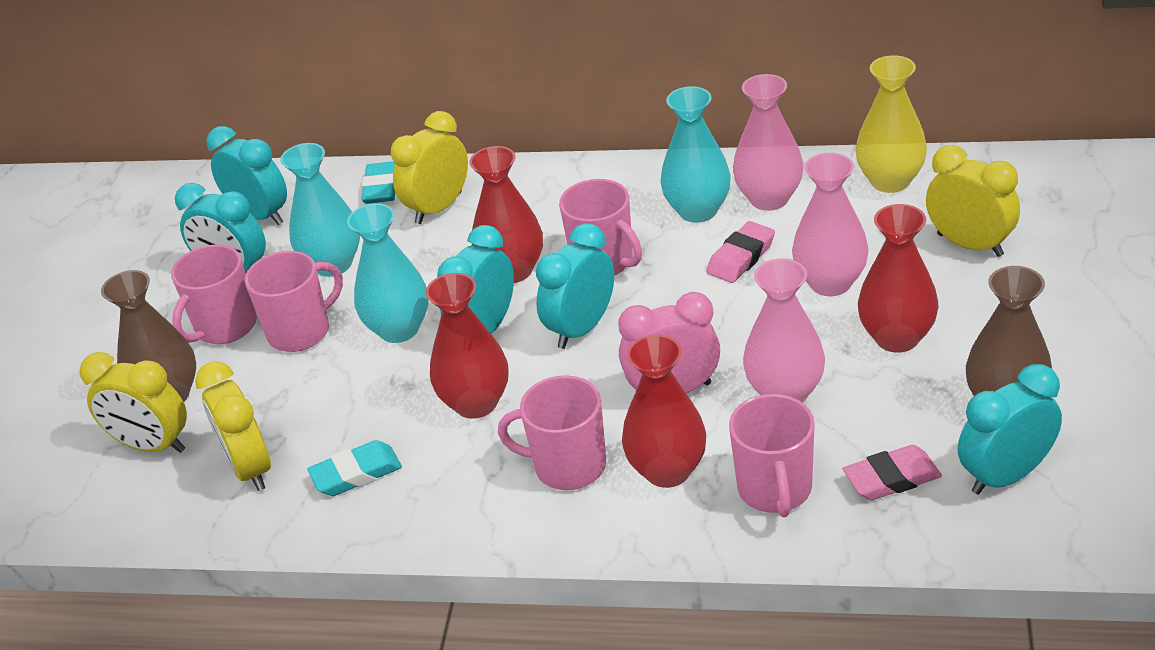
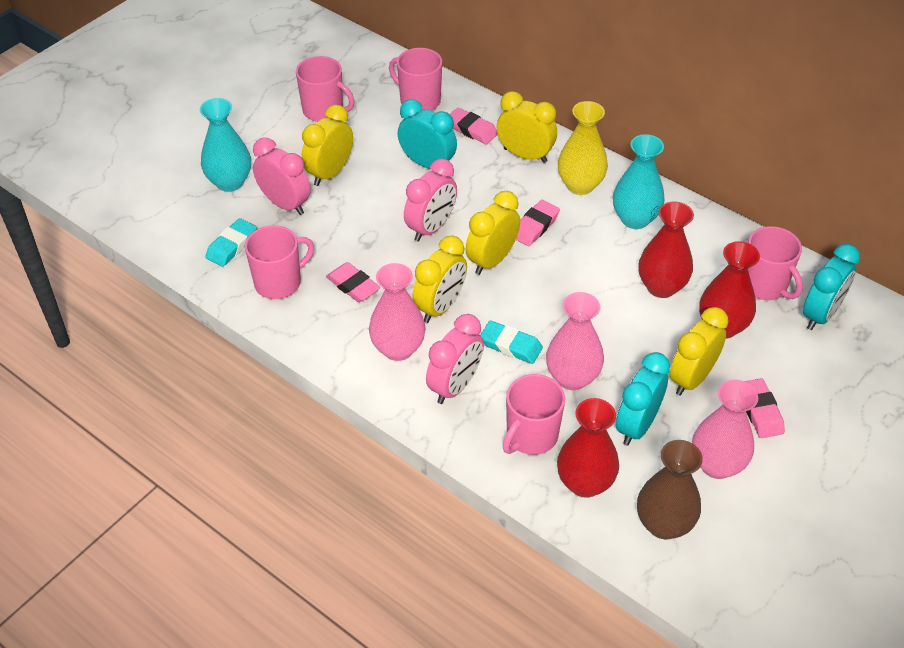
brown vase: [101,270,196,402] [966,266,1052,396] = 2 -> [637,440,703,539] = 1
pink clock: [618,292,720,394] = 1 -> [253,138,311,215] [404,158,457,242] [426,314,484,404] = 3
pink eraser: [706,221,775,283] [843,445,942,500] = 2 -> [326,262,380,302] [450,108,498,145] [516,200,560,246] [745,378,785,438] = 4
red vase: [426,273,509,419] [470,146,543,283] [622,335,706,488] [858,204,938,353] = 4 -> [557,398,619,498] [639,202,694,298] [699,241,760,339] = 3
turquoise clock: [175,183,266,274] [207,126,287,225] [437,225,514,334] [536,223,614,349] [958,364,1062,495] = 5 -> [398,99,457,169] [616,352,670,446] [803,244,860,330] = 3
turquoise vase: [280,143,360,277] [347,203,428,343] [660,86,731,223] = 3 -> [200,98,251,192] [613,134,665,229] = 2
yellow clock: [79,352,187,453] [195,361,271,491] [391,111,468,224] [926,145,1020,257] = 4 -> [301,104,353,186] [412,236,467,323] [466,191,520,275] [497,91,557,163] [669,307,729,396] = 5

